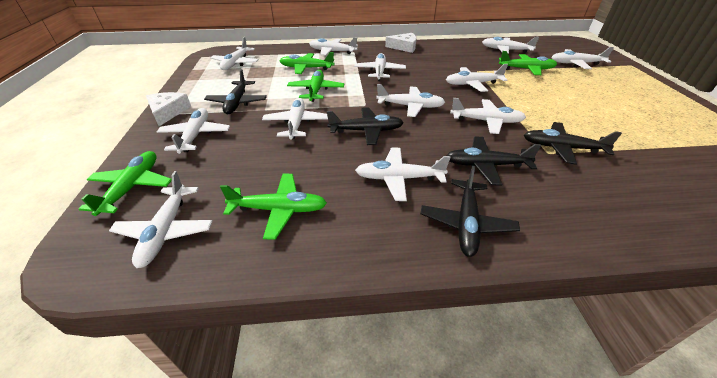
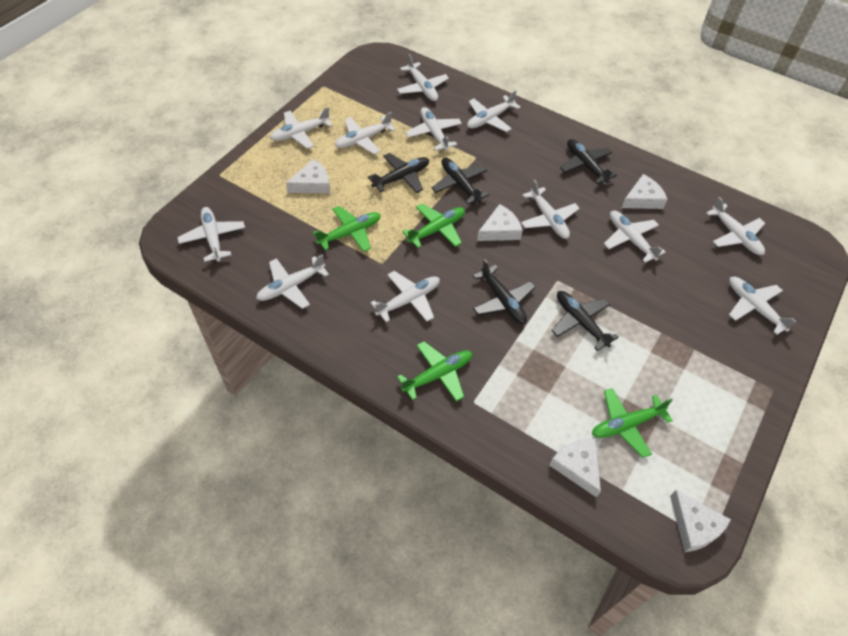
green plane: [79,151,172,216] [220,174,327,240] [280,52,335,74] [287,70,344,102] [499,51,557,75] = 5 -> [313,206,381,252] [397,341,472,402] [402,204,465,248] [592,388,673,458] = 4
white cheese: [146,92,191,126] [385,33,416,53] = 2 -> [286,159,330,193] [477,204,523,241] [549,439,601,498] [622,174,668,209] [670,490,731,552] = 5

